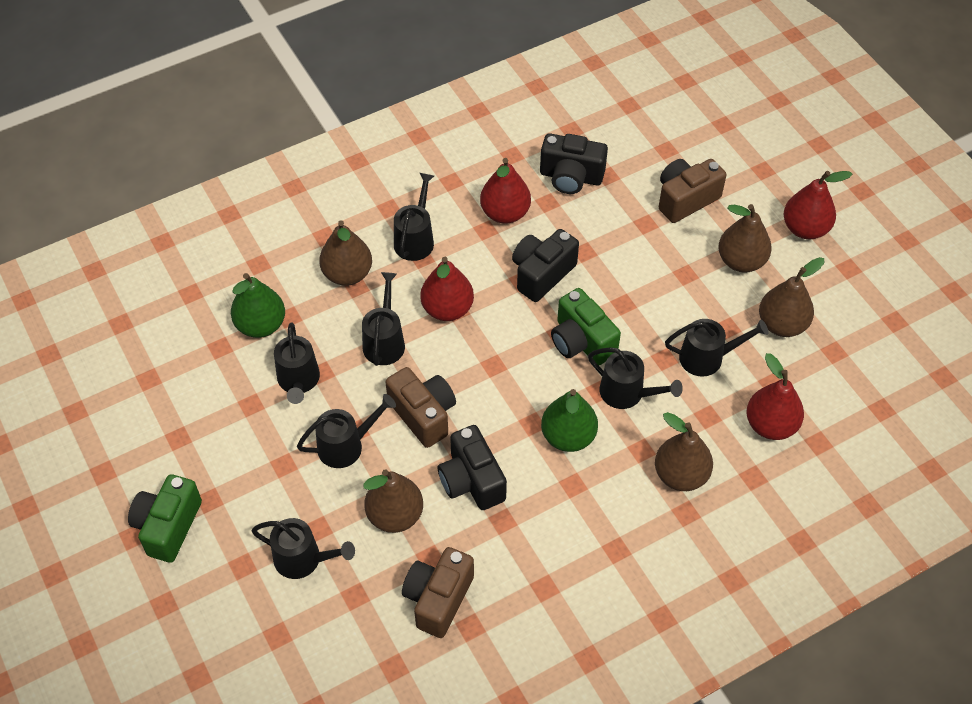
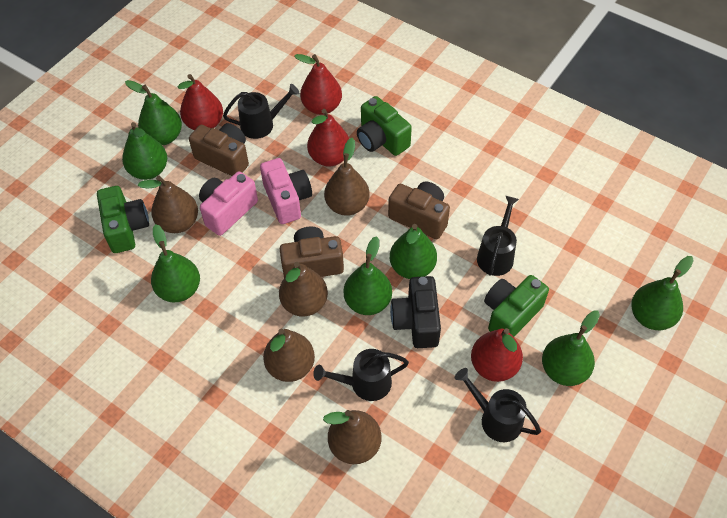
black camera: [438,425,507,510] [512,229,579,302] [540,133,608,194] = 3 -> [390,276,441,348] = 1
black watering can: [251,518,355,579] [274,323,320,404] [297,394,396,468] [362,272,405,366] [394,173,434,261] [588,347,683,409] [665,319,768,377] = 7 -> [223,84,299,139] [313,349,409,401] [455,368,541,442] [477,196,519,276] = 4
green camera: [128,474,202,563] [551,288,621,365] = 2 -> [97,186,149,253] [357,96,412,156] [484,275,549,337] = 3
green pear: [231,273,285,338] [541,389,598,452] = 2 -> [122,122,167,180] [125,80,182,145] [151,224,200,303] [344,236,392,315] [390,224,437,279] [542,311,600,386] [631,256,694,330] = 7
pink camera: none = 0 -> [199,171,258,236] [260,158,312,224] = 2

